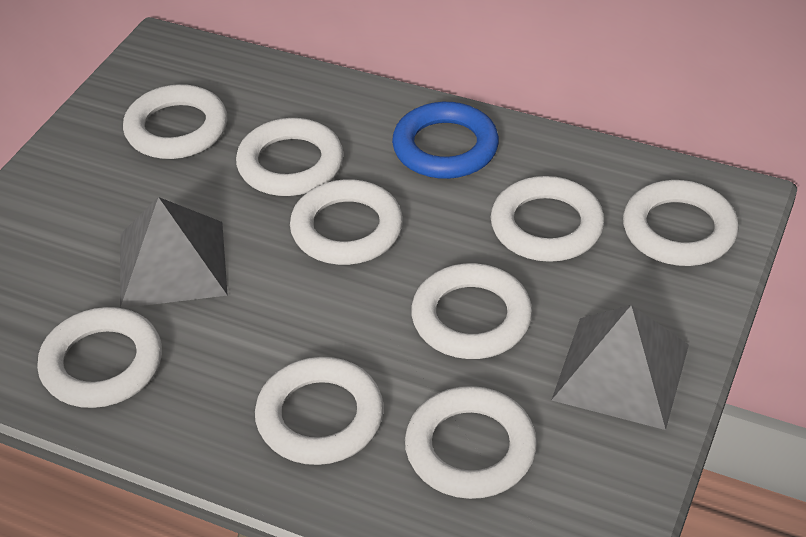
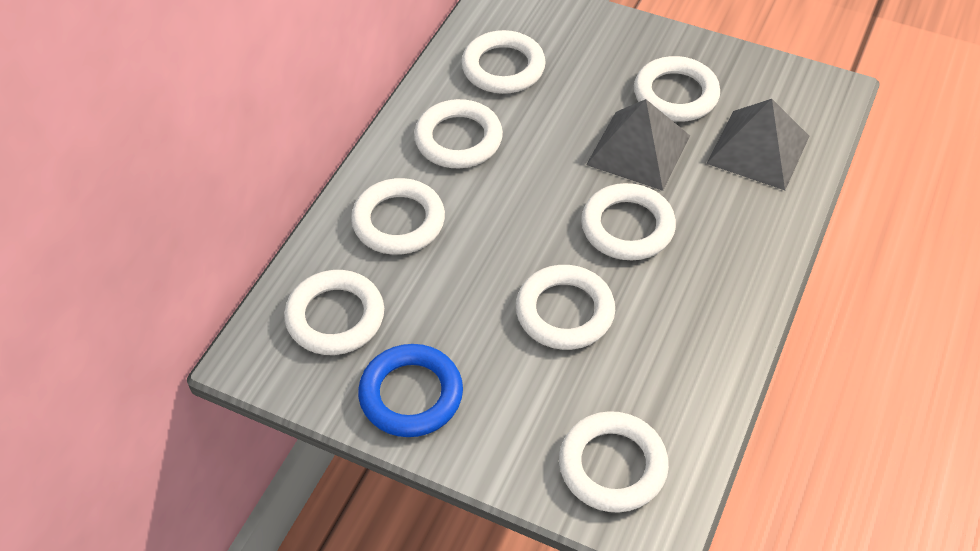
white ring: [37,307,162,408] [123,84,227,159] [236,118,343,196] [255,357,384,465] [290,179,403,265] [405,386,537,499] [411,263,532,359] [491,176,604,262] [623,180,739,266] = 9 -> [284,270,384,355] [351,178,445,255] [414,99,503,168] [461,30,546,94] [516,265,615,350] [559,411,669,513] [581,183,676,260] [634,56,720,122] = 8

